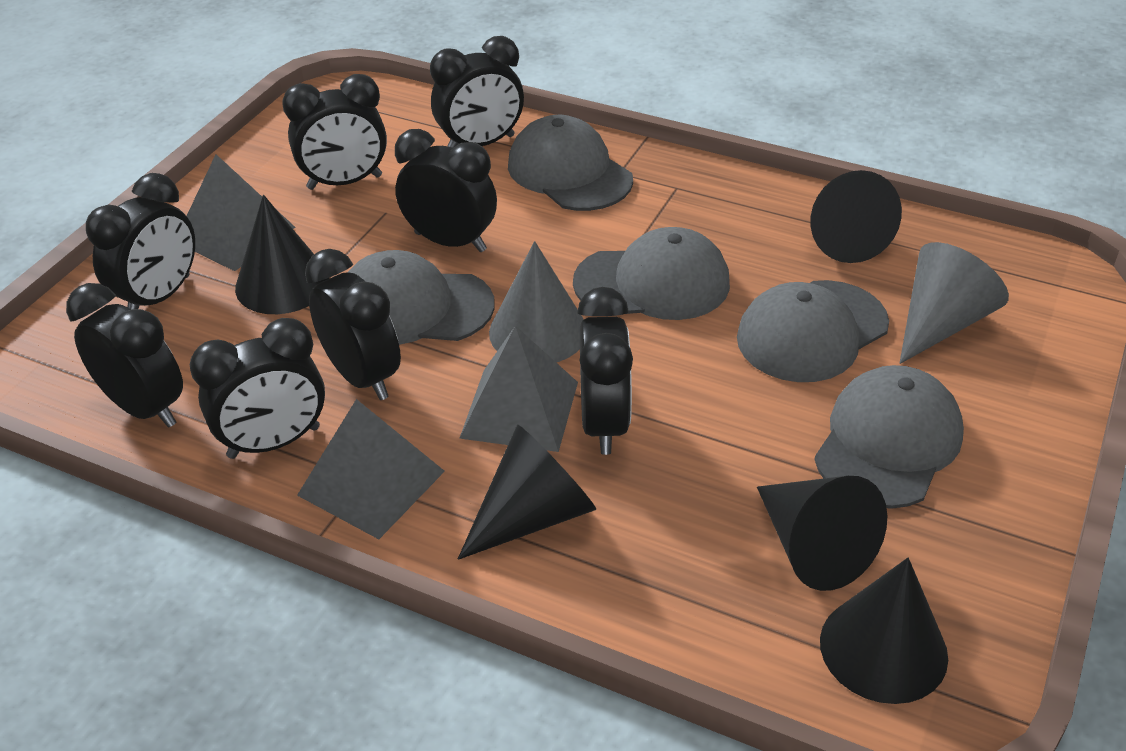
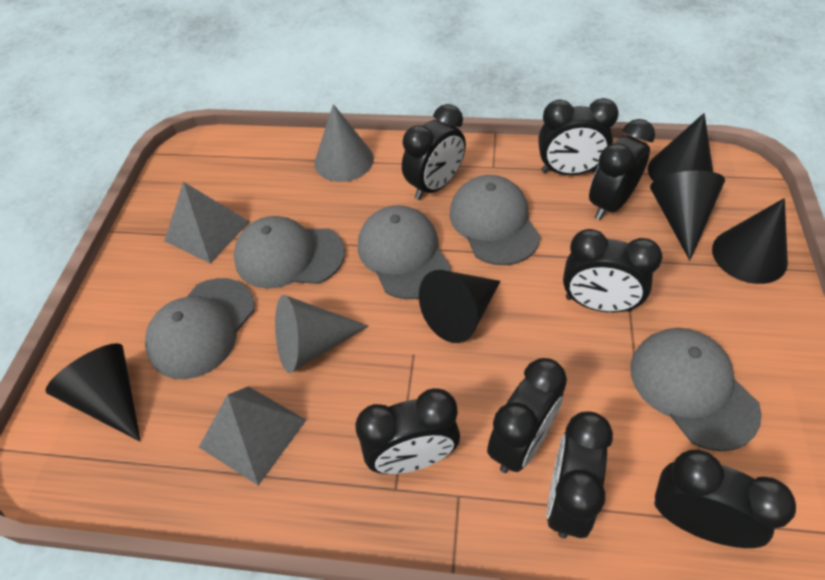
grey pyramid: [187,154,295,271] [297,399,445,539] [459,326,578,452] = 3 -> [164,182,250,263] [199,386,306,486] = 2

